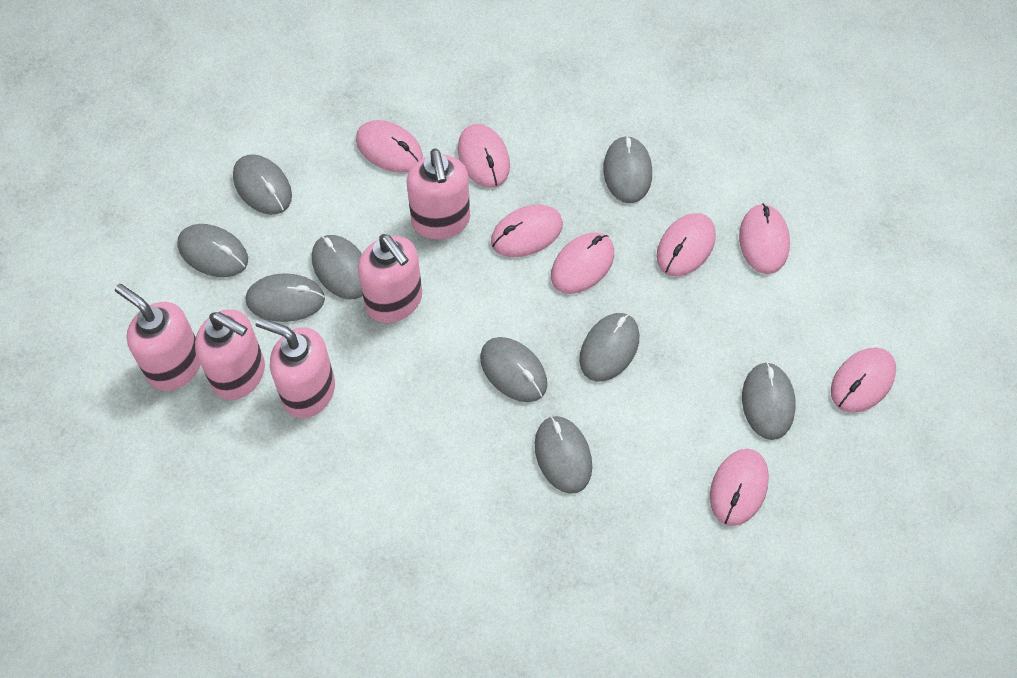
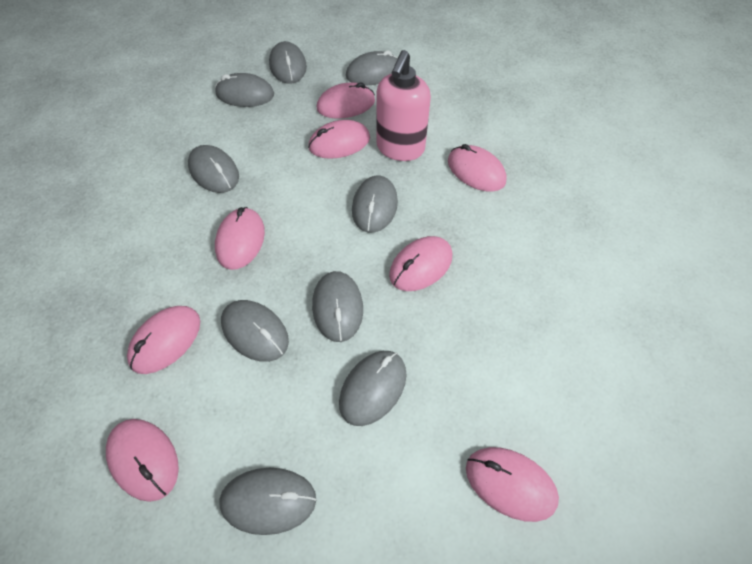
pink soap dispenser: [115,284,201,391] [195,309,265,400] [256,317,335,418] [358,234,422,323] [406,149,470,239] = 5 -> [376,50,431,161] = 1

